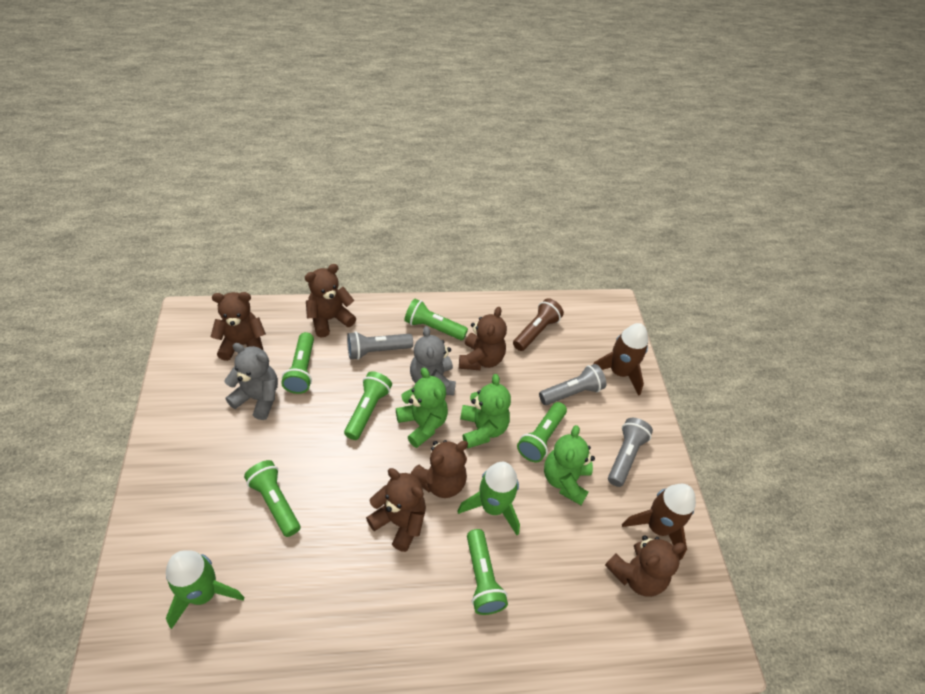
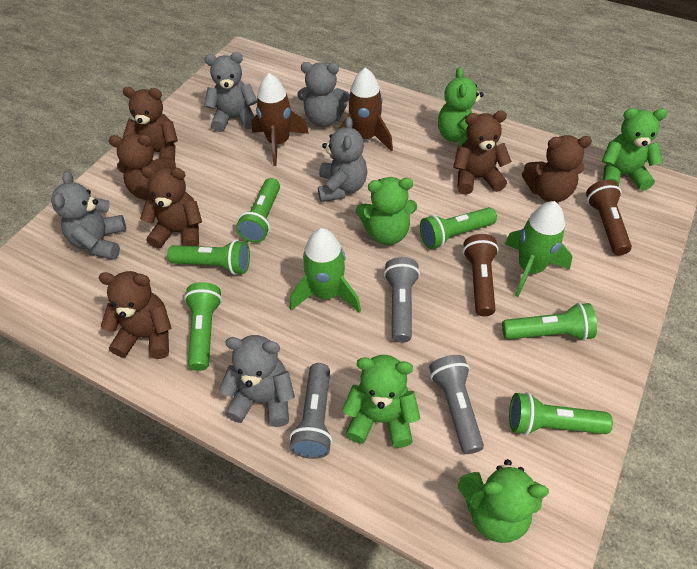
brown flashlight: [513,298,564,351] = 1 -> [463,234,499,316] [586,180,632,255] = 2
green teddy bear: [396,367,448,448] [460,374,511,449] [544,425,595,505] = 3 -> [342,355,420,448] [356,177,417,245] [438,67,484,147] [458,459,549,543] [602,108,667,191] = 5
grey teddy bear: [224,343,278,420] [410,326,456,396] = 2 -> [51,171,126,259] [204,52,257,132] [219,335,295,427] [298,62,350,127] [318,117,367,202] = 5

